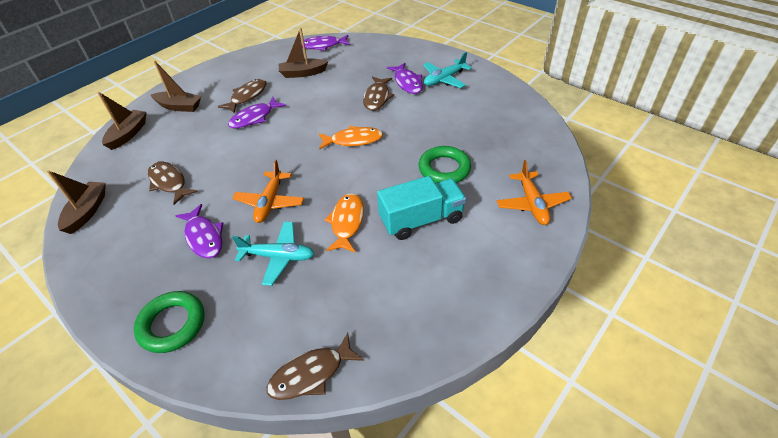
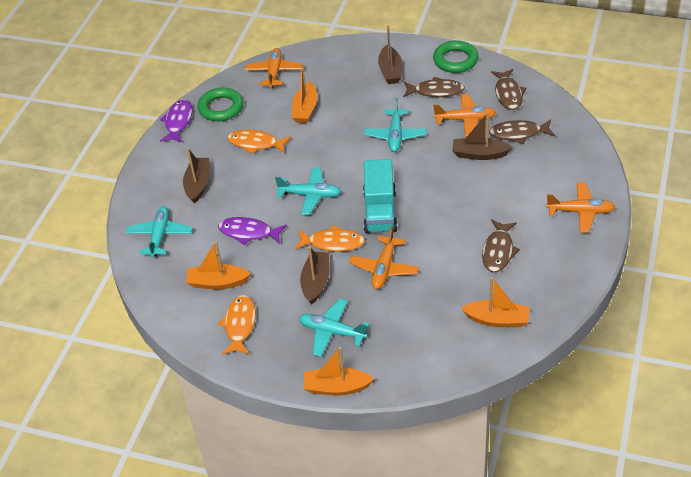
orange boat: none = 0 -> [186,241,251,289] [292,64,318,123] [303,347,374,395] [461,277,530,327] = 4
orange fish: [319,126,383,149] [324,193,364,253] = 2 -> [218,295,256,355] [228,129,291,154] [295,225,365,252] = 3
orange plane: [232,160,304,223] [497,160,572,225] = 2 -> [245,48,301,88] [349,226,419,289] [433,94,496,137] [546,183,615,233] = 4
purple fish: [175,204,223,258] [228,97,286,128] [301,35,350,51] [387,63,423,94] = 4 -> [160,99,193,142] [218,217,287,245] = 2
turquoise plane: [232,222,314,286] [423,52,472,88] = 2 -> [126,206,193,257] [275,167,341,215] [299,299,369,357] [364,98,427,152] = 4

